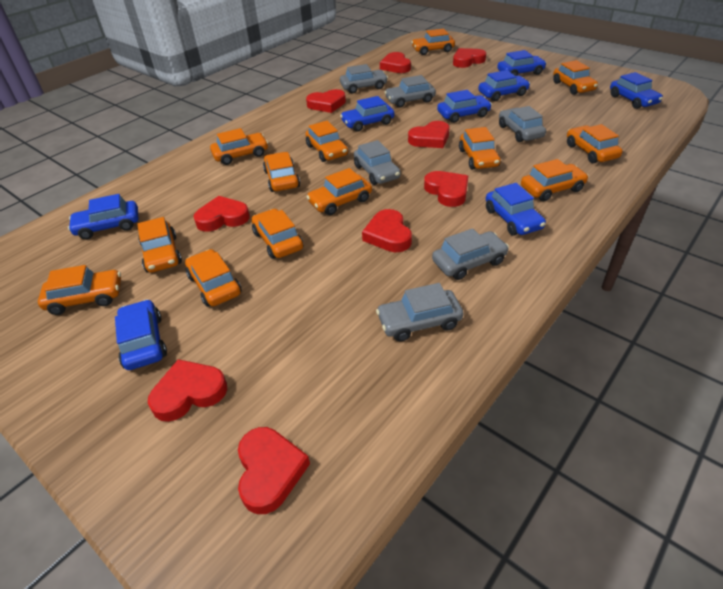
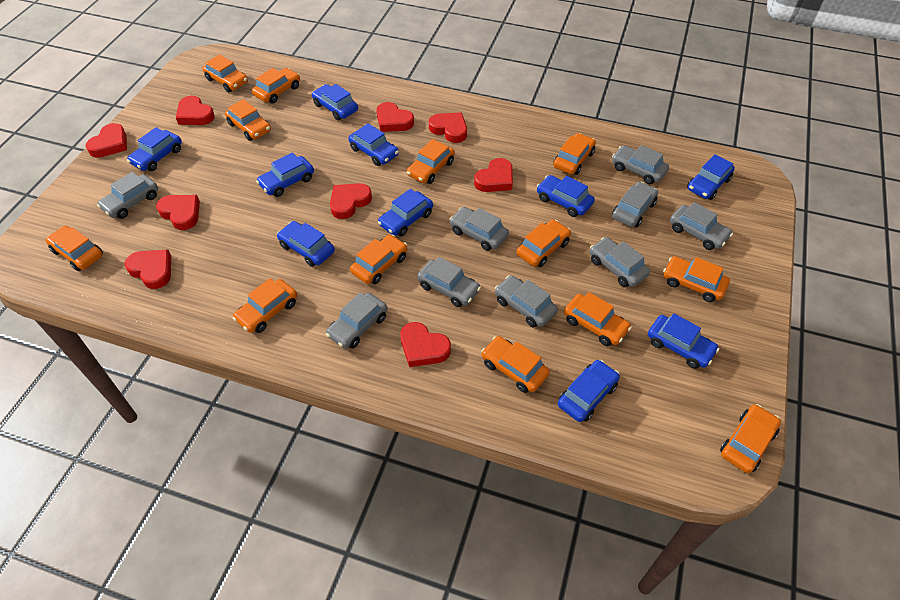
blue car: [68,194,138,240] [115,299,167,370] [340,96,394,132] [437,90,492,123] [478,70,530,101] [486,183,546,236] [497,50,546,76] [610,72,663,109] = 8 -> [127,127,182,171] [256,152,314,197] [277,221,335,267] [312,84,358,120] [348,123,399,166] [378,189,433,237] [537,175,595,217] [558,360,620,422] [648,313,719,369] [687,154,735,200] = 10
grey car: [340,64,388,93] [354,140,401,185] [376,283,464,342] [385,75,436,107] [432,228,509,280] [499,106,546,142] = 6 -> [97,172,158,219] [326,292,388,349] [417,257,481,307] [449,207,509,251] [495,275,558,328] [590,237,650,287] [612,145,669,184] [612,182,658,227] [670,202,733,250] = 9

